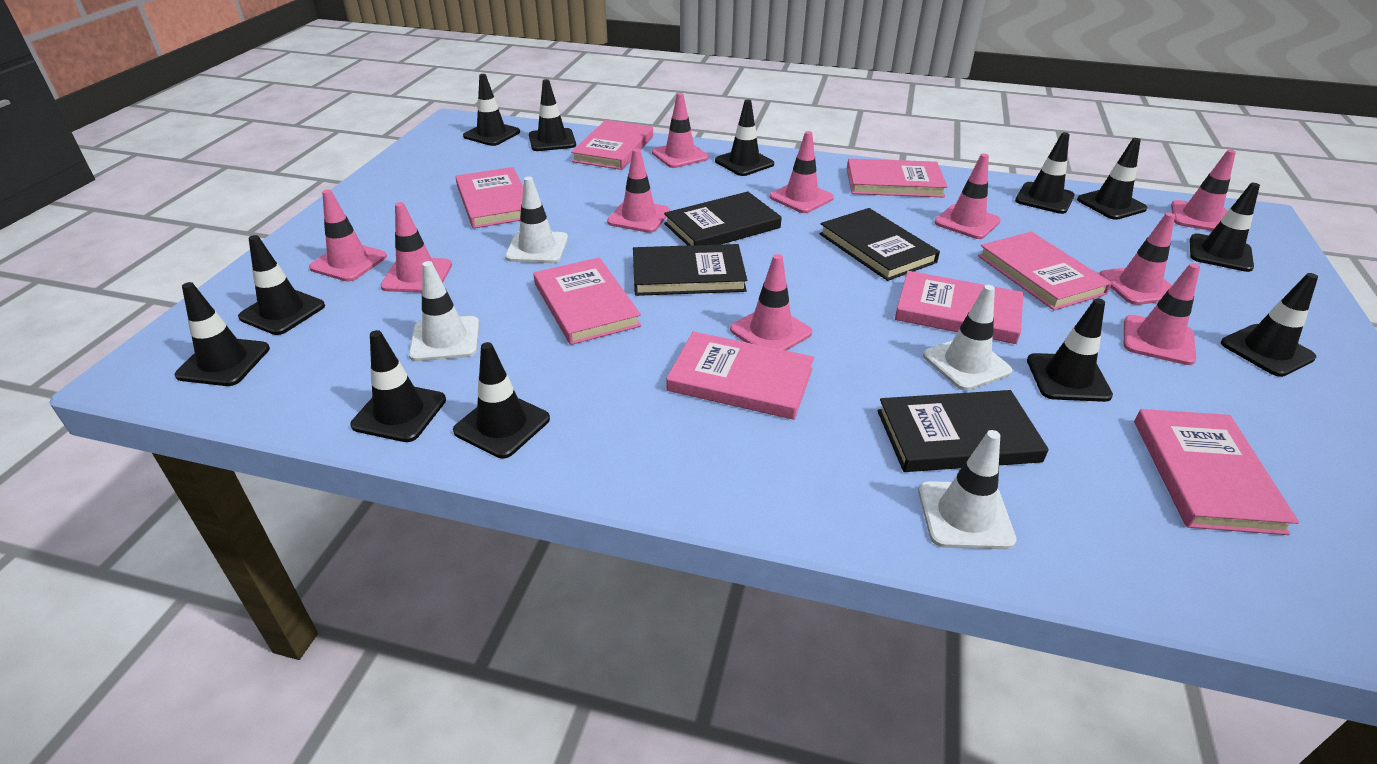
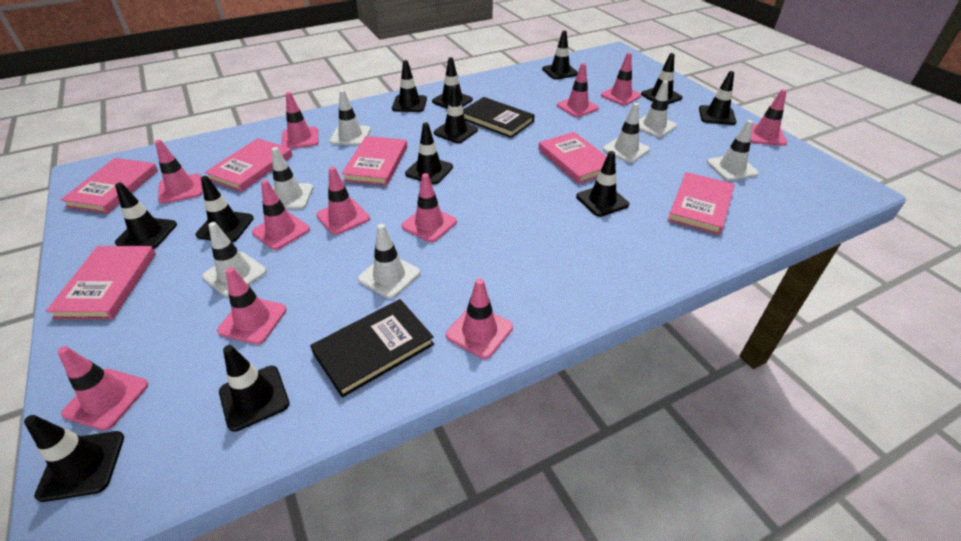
black book: [633,244,747,296] [664,192,781,246] [819,208,940,281] [877,390,1049,472] = 4 -> [310,299,434,398] [463,97,534,138] = 2
pink book: [455,167,523,229] [533,257,641,345] [571,120,653,170] [666,331,814,420] [847,159,947,198] [895,271,1023,344] [978,232,1112,310] [1134,409,1299,535] = 8 -> [46,246,156,320] [60,158,158,214] [204,138,292,192] [341,136,407,186] [539,132,617,184] [667,172,735,235] = 6
pink traffic cone: [309,190,387,282] [380,202,452,293] [607,148,670,233] [652,93,709,168] [730,254,812,351] [770,131,834,213] [934,154,1001,239] [1099,213,1175,305] [1124,263,1200,365] [1171,150,1236,231] = 10 -> [57,346,148,431] [155,140,203,204] [217,267,287,344] [252,180,310,250] [282,92,318,149] [316,167,370,235] [401,173,457,242] [446,278,513,359] [557,63,599,117] [601,53,641,106] [751,89,787,146] = 11
white traffic cone: [409,261,479,361] [505,177,568,263] [918,430,1017,549] [923,285,1013,391] = 4 -> [202,222,267,297] [272,147,313,210] [330,90,371,146] [358,224,420,299] [603,103,650,163] [639,81,677,138] [707,120,759,181] = 7

